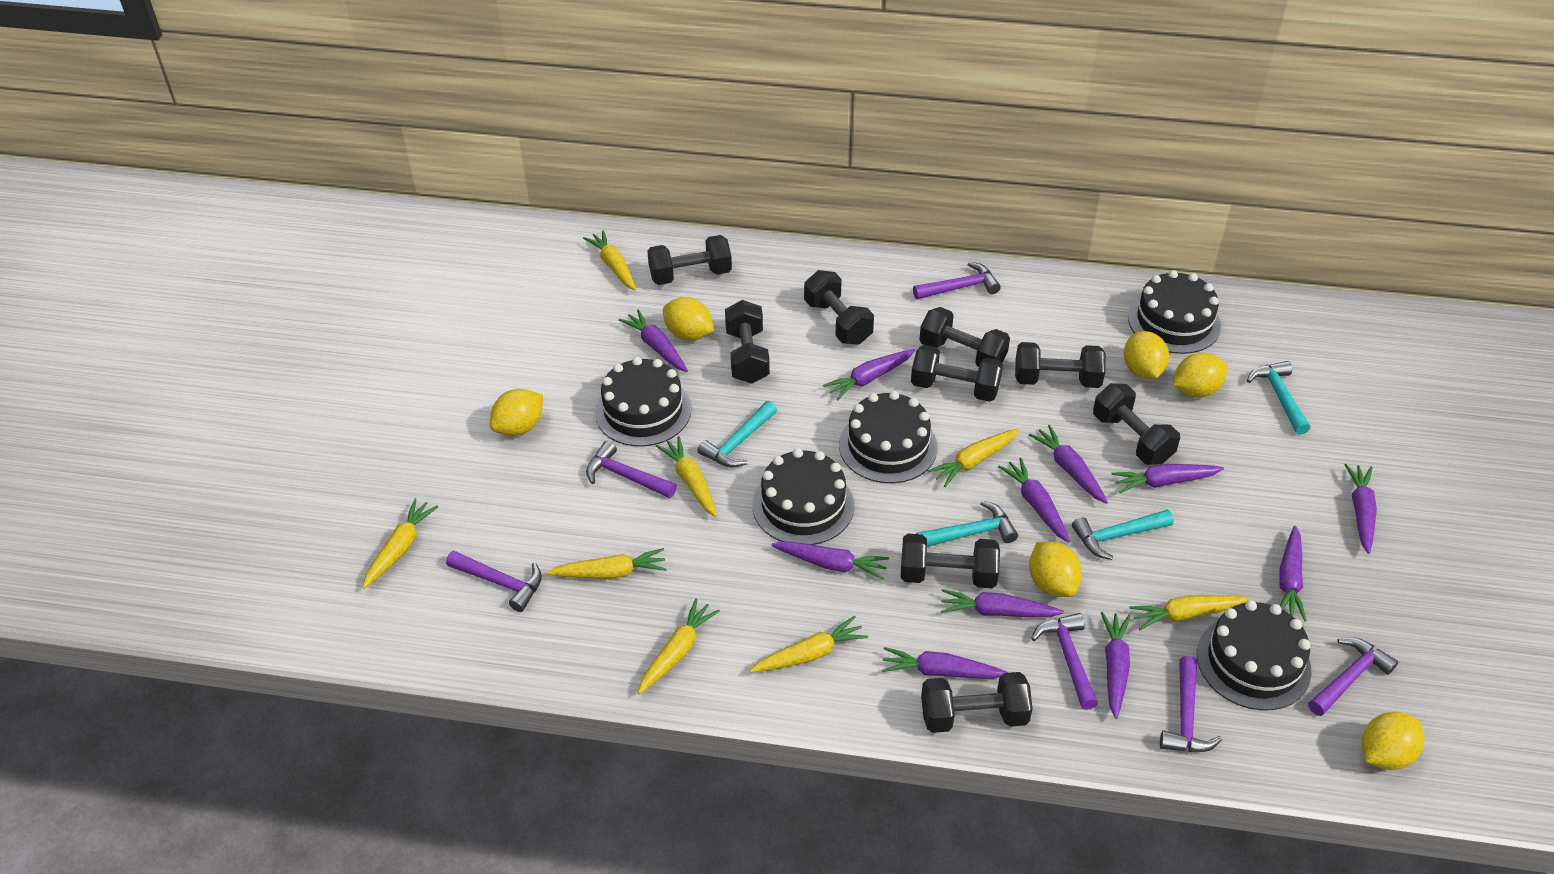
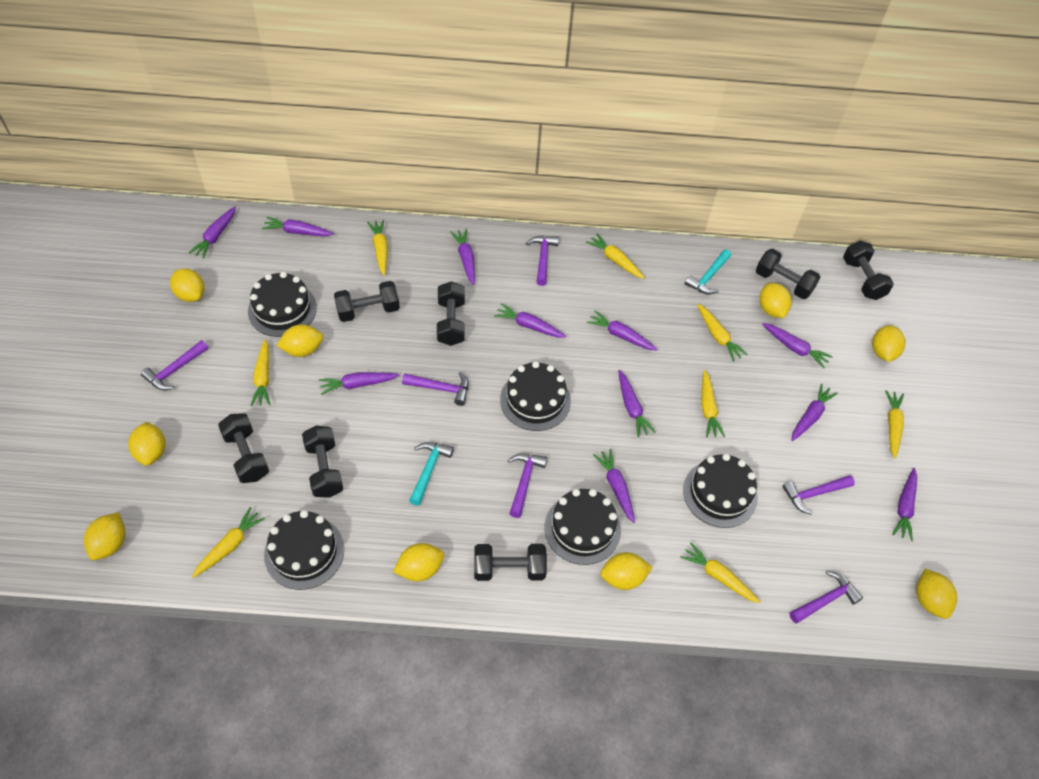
black dumbbell: [647,235,732,285] [725,300,770,384] [804,270,874,345] [901,534,1000,588] [911,345,1003,402] [919,307,1010,367] [921,672,1033,733] [1015,342,1106,388] [1093,383,1180,465] = 9 -> [218,413,269,483] [302,426,343,498] [334,281,400,322] [437,281,465,346] [474,544,547,581] [756,249,820,299] [843,241,894,300] = 7
turquoise hammer: [698,401,777,468] [916,501,1018,547] [1072,509,1174,560] [1247,361,1310,435] = 4 -> [409,442,454,506] [685,249,731,294] = 2
yellow lemon: [490,389,543,436] [663,297,714,341] [1029,542,1082,597] [1124,331,1169,379] [1173,353,1227,397] [1361,712,1425,770] = 6 -> [84,512,125,560] [128,422,165,466] [170,268,204,302] [276,324,323,357] [393,543,444,581] [600,552,653,590] [759,283,792,318] [872,325,906,362] [916,569,957,619] = 9

